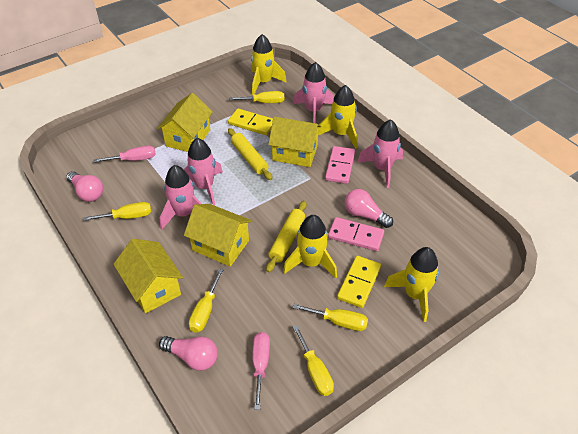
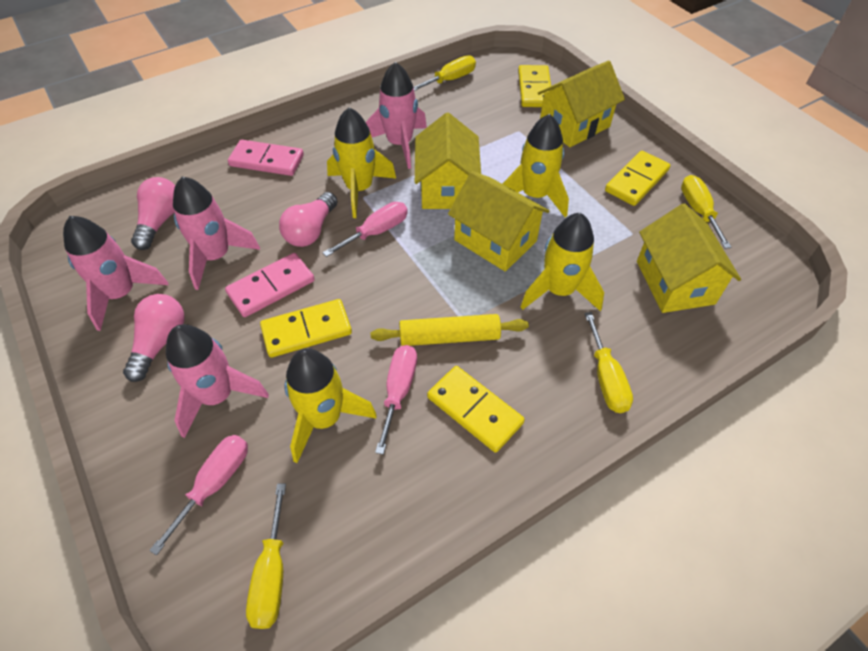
pink screwdriver: [93,146,156,163] [253,332,270,410] = 2 -> [149,435,248,556] [323,202,408,257] [375,345,417,454] = 3
yellow domino: [228,109,273,135] [337,256,381,308] = 2 -> [260,299,352,358] [427,366,525,453] [518,65,551,107] [605,151,670,206] = 4
yellow rolling pin: [228,128,273,180] [266,201,307,273] = 2 -> [371,314,529,346] = 1
yellow screwdriver: [83,202,151,221] [189,269,223,333] [229,91,284,103] [292,304,368,331] [293,325,334,396] = 5 -> [246,484,286,629] [413,55,476,91] [584,312,633,413] [681,175,731,249] = 4

